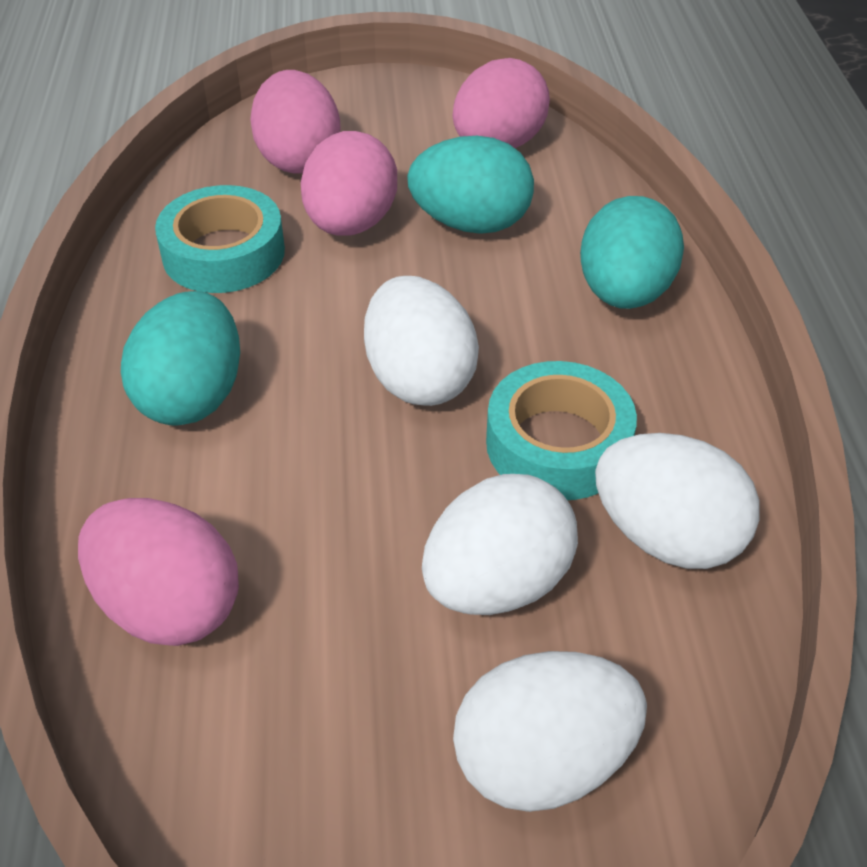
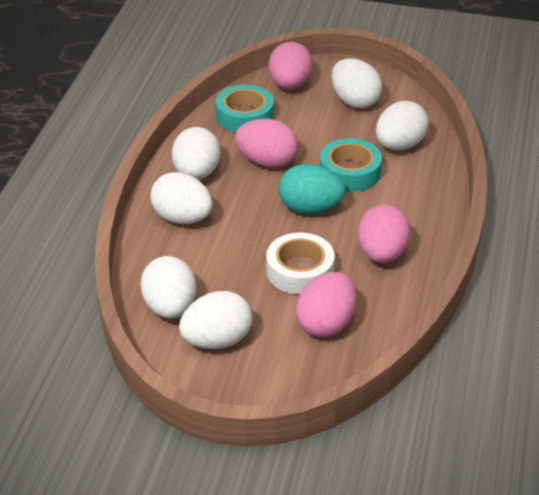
turquoise egg: [121,291,240,426] [407,136,534,234] [580,196,684,309] = 3 -> [278,164,345,214] = 1
white egg: [364,276,479,406] [422,474,578,615] [453,651,647,812] [595,433,760,569] = 4 -> [140,256,196,319] [150,172,213,224] [172,127,220,180] [179,291,252,349] [331,58,382,108] [376,101,429,150] = 6
white tape: none = 0 -> [266,232,335,294] = 1

